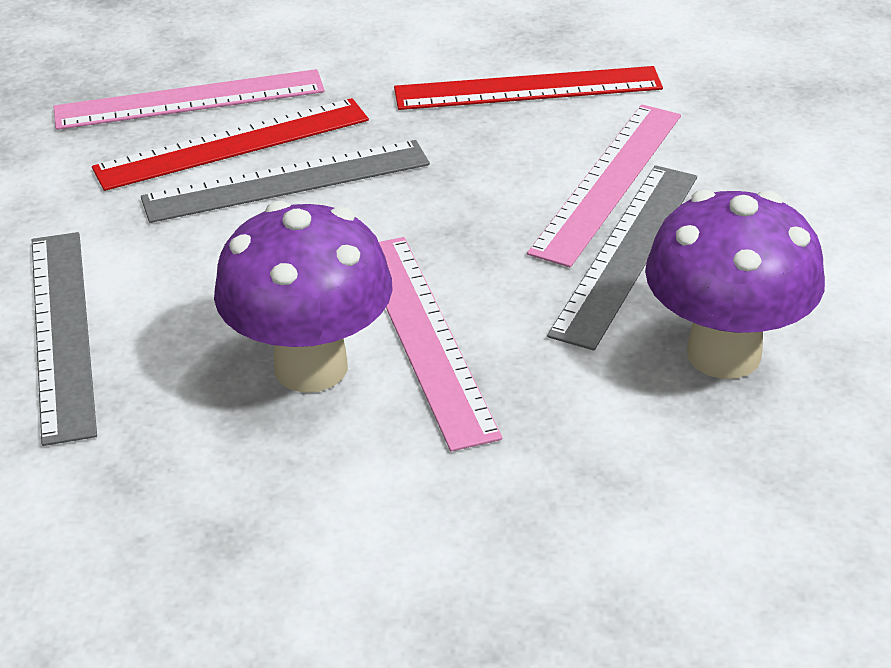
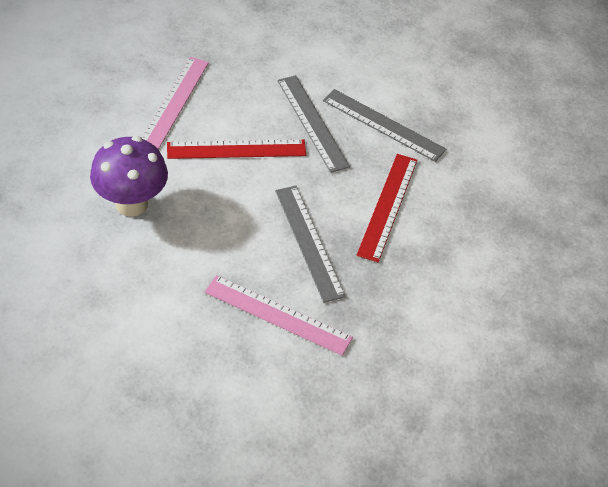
pink ruler: [53,69,325,130] [379,237,502,452] [527,104,681,267] = 3 -> [142,57,209,150] [205,275,353,356] = 2
purple mushroom: [214,201,393,393] [645,190,825,379] = 2 -> [90,136,168,217] = 1

